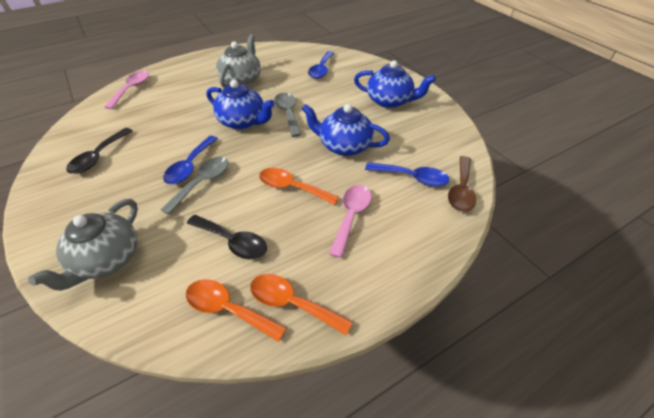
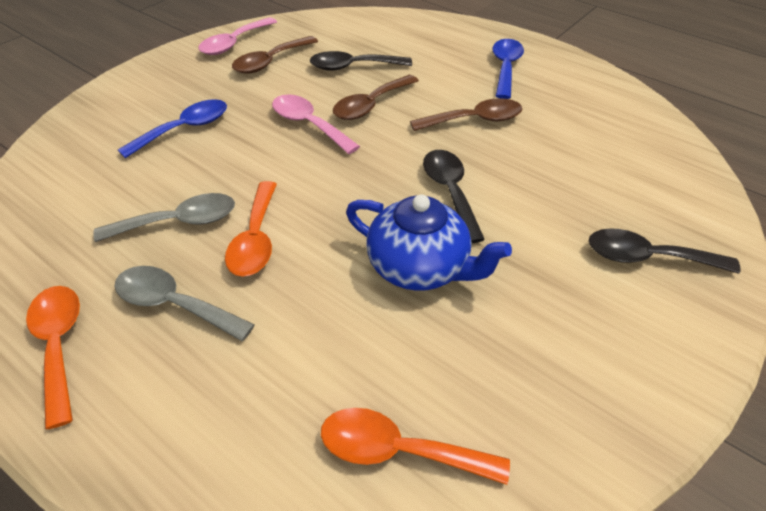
black spoon: [66,128,132,174] [187,215,267,259] = 2 -> [310,51,412,71] [423,150,485,244] [589,228,741,274] = 3
blue spoon: [163,136,218,184] [308,51,334,79] [365,162,450,187] = 3 -> [118,99,227,158] [492,39,524,99] = 2
blue teapot: [207,80,275,130] [302,104,390,156] [354,60,436,108] = 3 -> [346,194,512,291] = 1
brown spoon: [448,156,476,212] = 1 -> [232,36,318,74] [333,75,419,120] [410,98,522,131] = 3
grey teapot: [28,199,138,291] [216,34,261,88] = 2 -> none = 0

